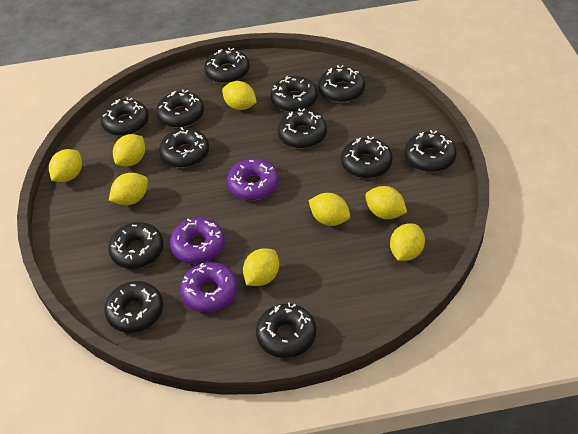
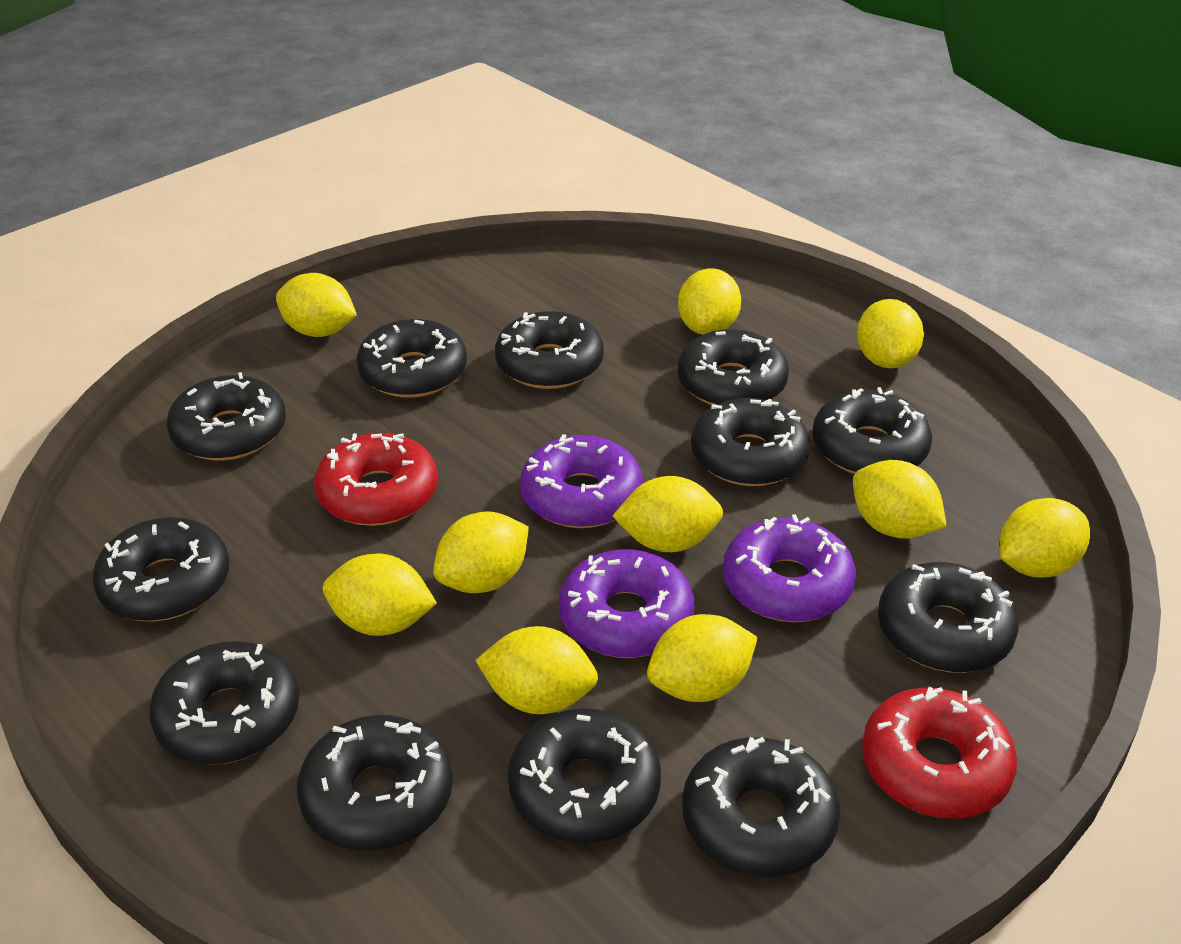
red donut: none = 0 -> [314,433,438,526] [862,687,1017,819] = 2
yellow lemon: [49,149,82,182] [109,173,148,205] [113,134,145,166] [222,81,257,110] [243,248,279,286] [308,193,350,226] [365,186,407,219] [390,223,425,261] = 8 -> [276,273,357,337] [323,553,437,636] [433,512,529,593] [475,626,598,714] [612,476,723,552] [647,614,758,702] [678,268,741,335] [853,460,947,539] [857,299,924,368] [1000,498,1090,577] = 10

